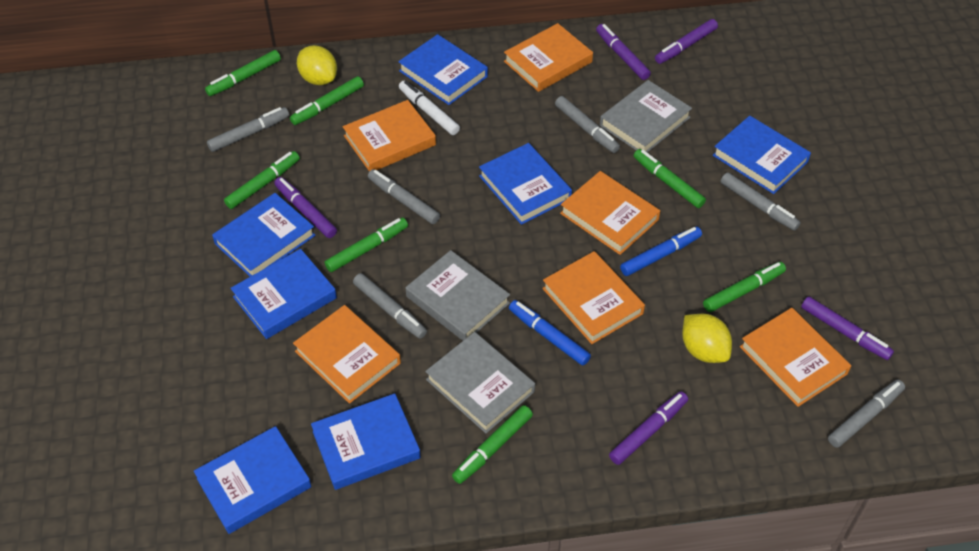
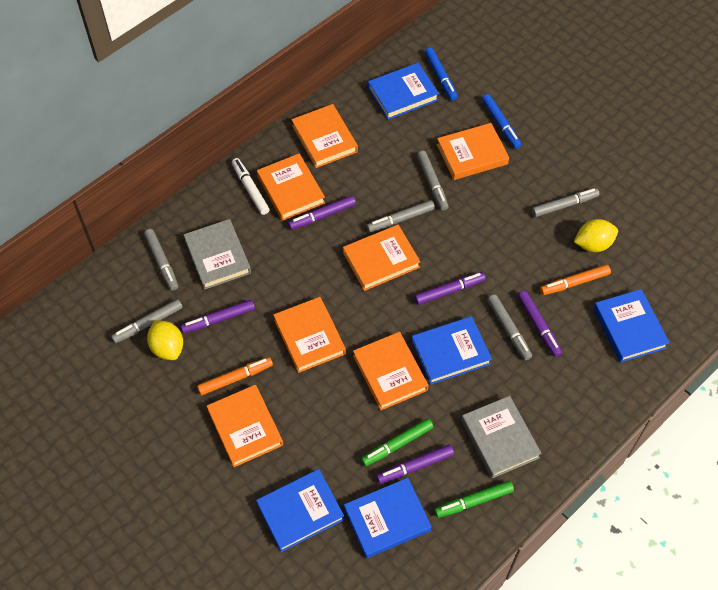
blue book: [194,426,312,534] [212,193,316,277] [230,249,337,339] [311,393,421,490] [398,34,488,105] [479,143,572,225] [713,116,811,194] = 7 -> [256,469,344,552] [344,478,432,558] [368,63,439,120] [411,316,492,385] [593,289,670,363] = 5
green marker: [205,50,281,96] [224,151,300,209] [290,76,364,125] [325,218,408,272] [452,405,533,484] [634,149,706,208] [703,262,786,312] = 7 -> [361,418,433,466] [434,481,514,518] = 2
grey book: [406,250,510,341] [425,332,535,433] [600,80,692,152] = 3 -> [184,219,251,290] [461,396,542,478] = 2
orange book: [293,305,401,404] [343,100,436,172] [504,23,593,92] [542,251,645,344] [560,171,660,255] [740,308,851,407] = 6 -> [207,385,283,467] [257,153,325,221] [273,297,346,373] [291,104,358,168] [343,225,420,291] [353,332,429,410] [437,123,509,180] = 7
orange marker: none = 0 -> [197,357,273,395] [540,265,611,295] = 2

